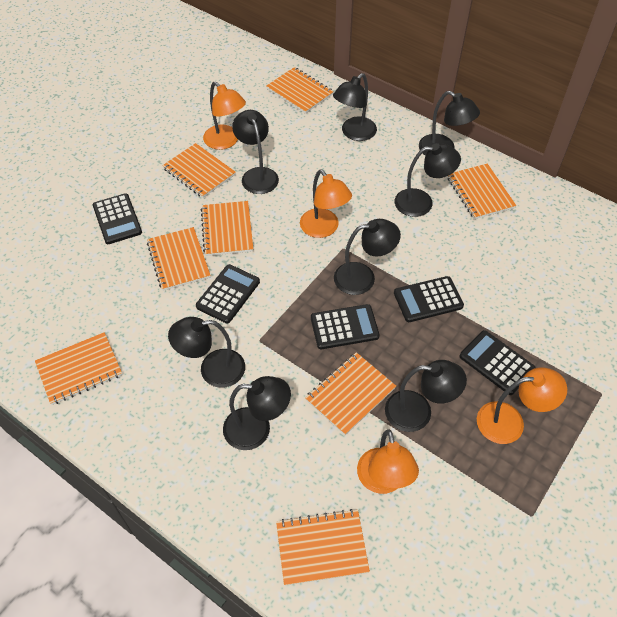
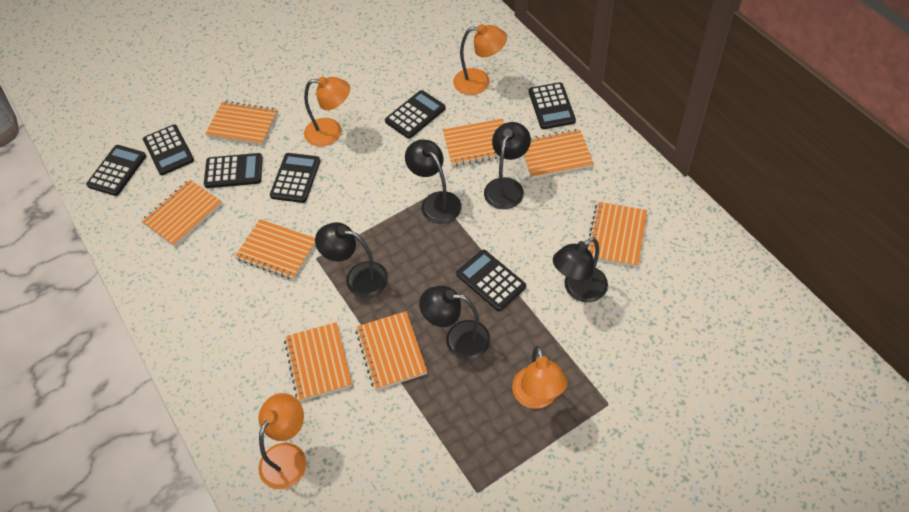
black calculator: [93,193,142,244] [196,264,260,324] [311,304,380,349] [394,276,464,322] [460,330,535,395] = 5 -> [86,145,146,196] [143,124,194,175] [204,153,263,188] [270,153,320,203] [385,90,446,139] [456,250,526,311] [529,82,576,129] = 7
black lamp: [168,317,245,388] [223,376,291,450] [232,110,279,194] [333,73,377,141] [334,219,401,295] [385,360,467,432] [395,143,461,217] [419,91,480,156] = 8 -> [315,222,388,298] [405,140,461,224] [419,286,490,360] [484,122,531,209] [553,237,608,302] = 5

